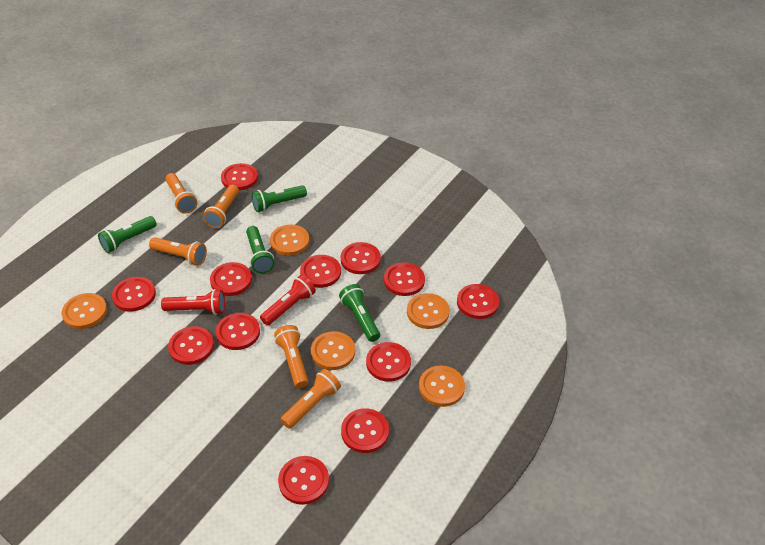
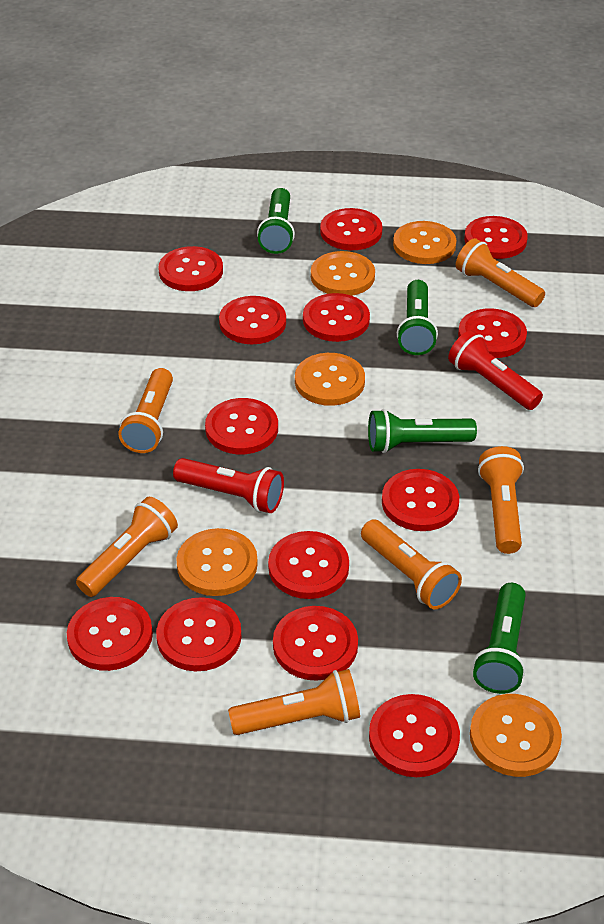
orange flashlight: [149,237,207,266] [166,173,197,214] [203,185,239,228] [274,325,308,388] [280,369,341,429] = 5 -> [76,497,178,597] [118,368,173,453] [228,669,360,735] [361,519,462,609] [456,238,545,307] [478,446,524,554] = 6
red button: [112,277,156,312] [168,326,214,365] [210,262,252,296] [216,313,260,350] [221,163,258,190] [278,456,329,505] [300,255,341,288] [341,242,381,274] [341,408,389,453] [366,342,411,382] [384,262,425,296] [457,284,499,319] = 12 -> [67,597,153,671] [156,597,242,671] [158,246,223,291] [205,398,278,454] [219,296,286,344] [268,531,349,599] [273,606,358,681] [303,293,370,342] [320,208,382,250] [369,694,460,777] [382,469,459,531] [458,308,527,358] [464,216,528,259] = 13

